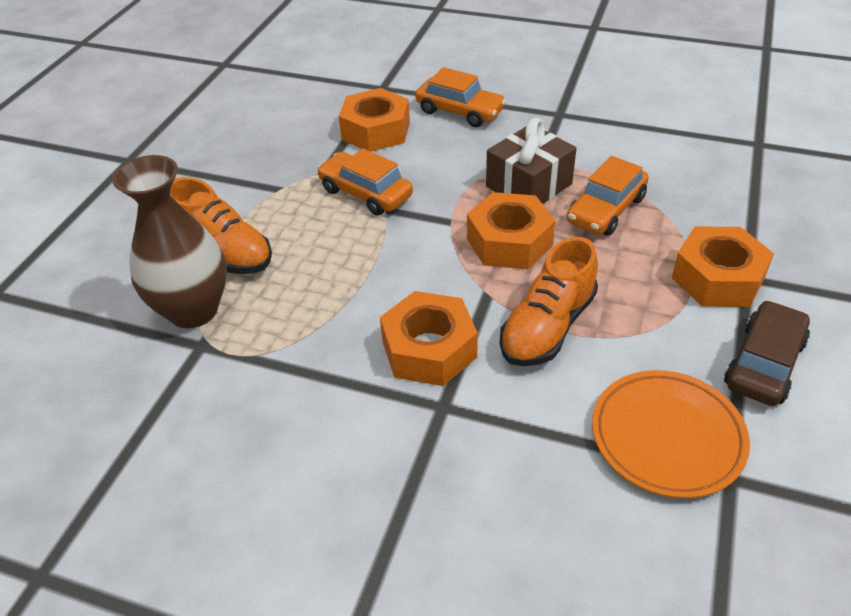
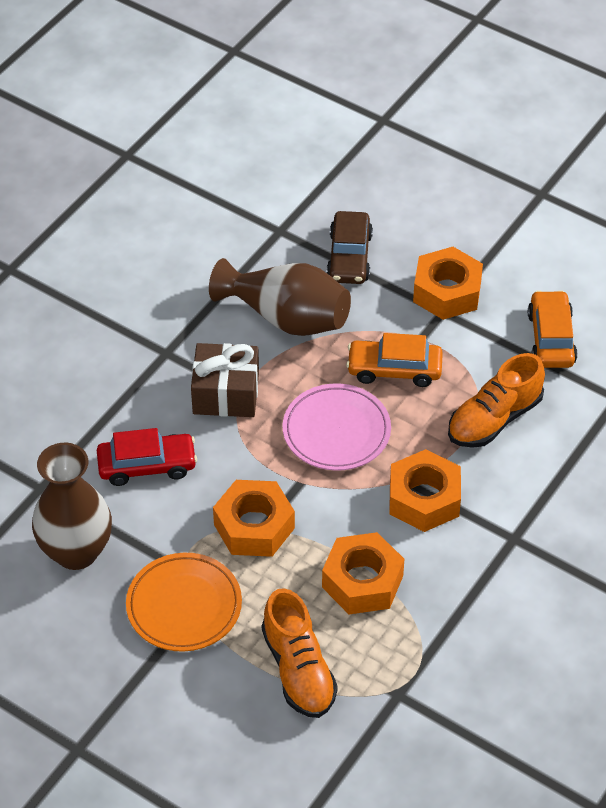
brown vase: [112,155,227,328] = 1 -> [32,443,112,570] [209,258,351,336] = 2
orange car: [317,149,413,215] [416,67,506,127] [567,156,649,236] = 3 -> [346,333,443,387] [528,290,577,368] = 2
pink plate: none = 0 -> [282,383,391,471] = 1
red car: none = 0 -> [97,428,197,486] = 1

